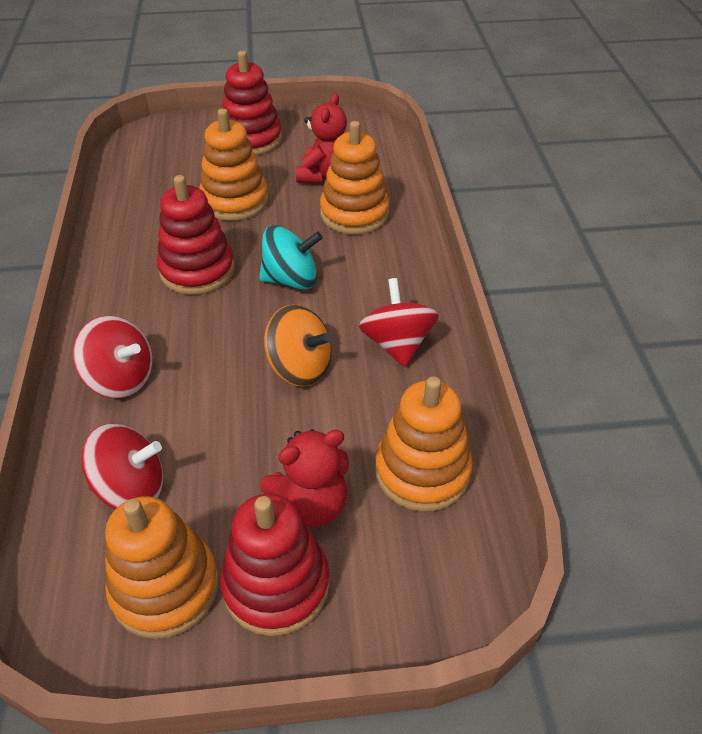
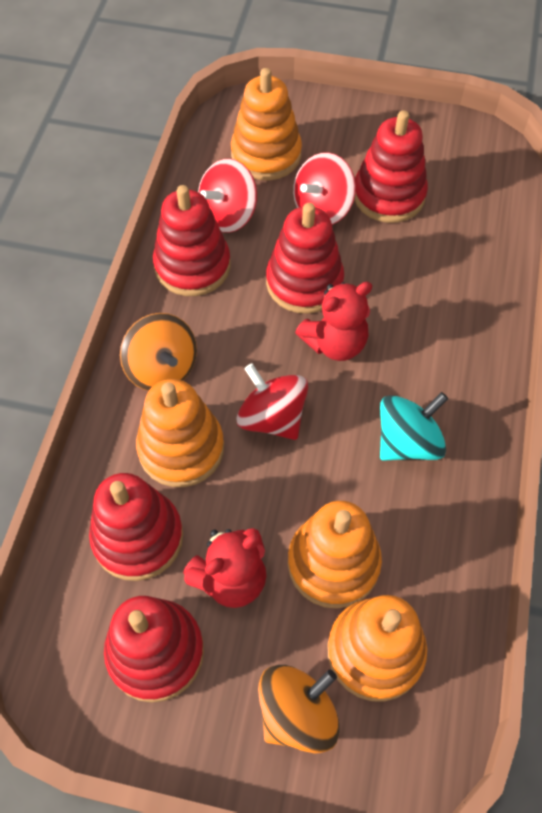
orange spinning top: [264,305,332,387] = 1 -> [120,313,197,391] [258,665,340,754] = 2
red stacking toy: [157,175,235,295] [220,494,330,636] [222,51,282,155] = 3 -> [89,473,183,581] [104,596,204,702] [153,185,231,296] [266,203,344,314] [354,110,428,223] = 5

